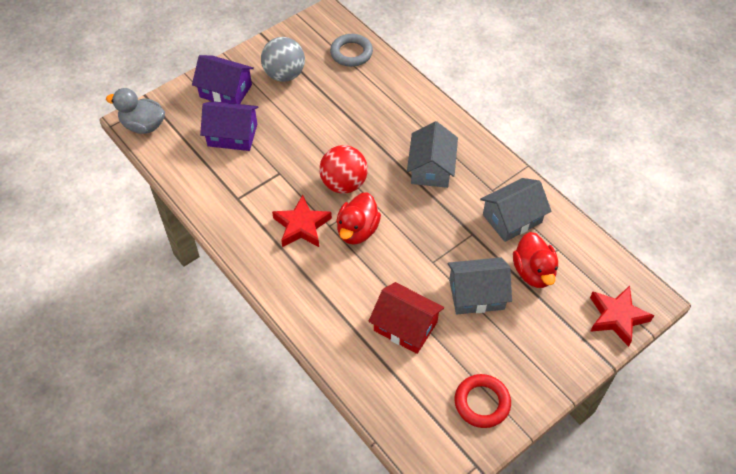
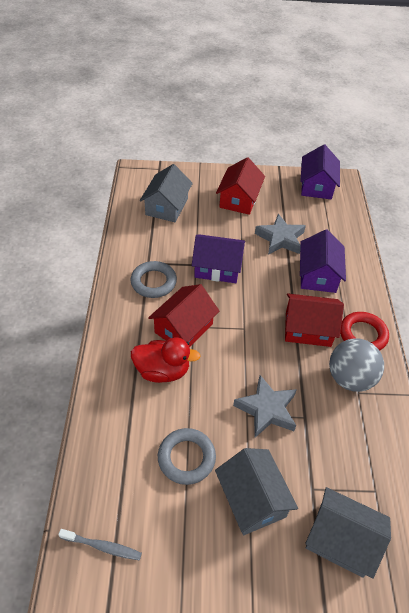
grey duck: [106,88,165,134] = 1 -> none = 0
grey ring: [330,34,373,67] = 1 -> [131,261,177,298] [158,428,216,485] = 2
grey star: none = 0 -> [233,375,297,438] [255,214,306,255] = 2
grey toothbrush: none = 0 -> [58,529,142,561] = 1
purple house: [192,55,254,104] [200,101,259,151] = 2 -> [192,234,245,283] [300,145,340,199] [300,230,346,293] = 3
red ball: [319,145,368,194] = 1 -> none = 0
red duck: [336,192,381,245] [513,232,558,288] = 2 -> [131,337,201,383] = 1
red house: [369,282,444,354] = 1 -> [148,284,219,348] [216,157,265,215] [285,293,344,347] = 3
red star: [272,195,332,247] [590,286,654,347] = 2 -> none = 0

